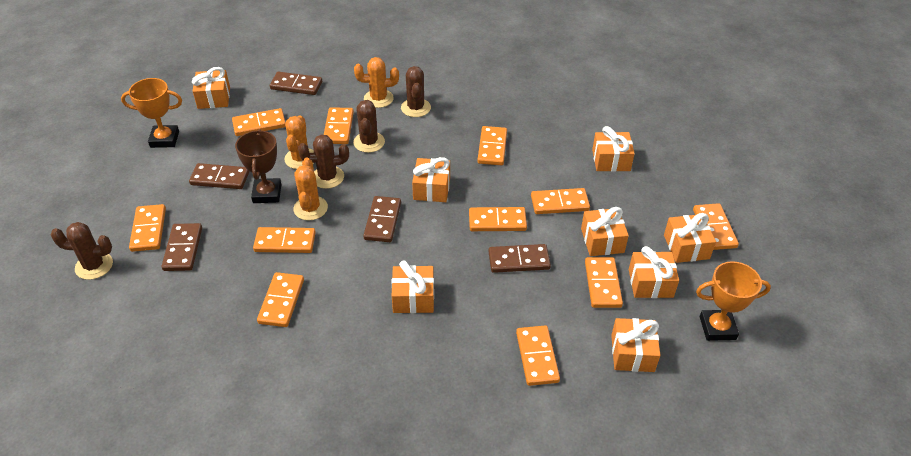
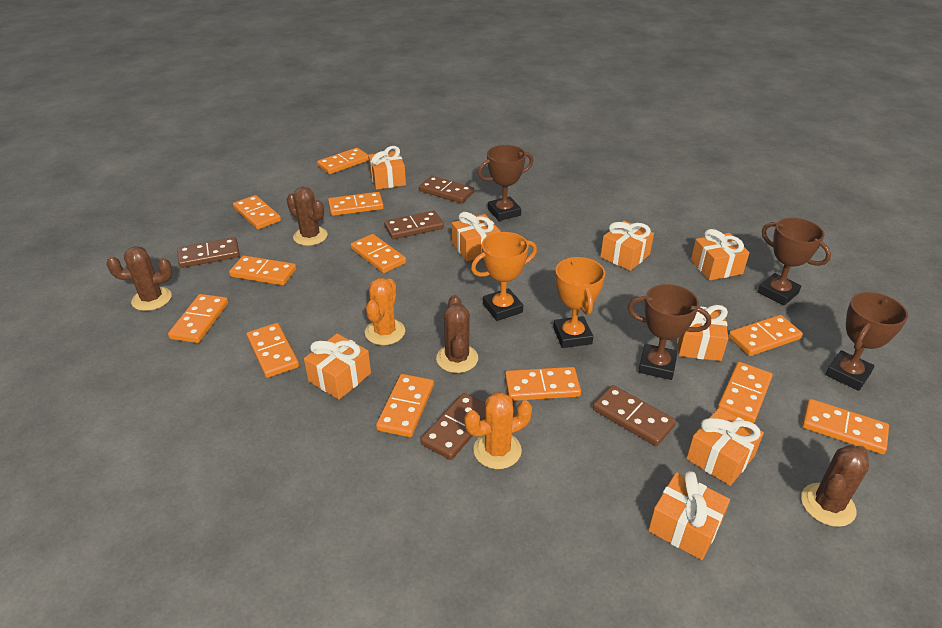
brown trophy: [235,129,281,203] = 1 -> [478,145,533,221] [628,284,711,380] [758,218,831,305] [825,292,908,391] = 4
orange cactus: [284,115,314,169] [293,158,328,220] [354,57,399,108] = 3 -> [365,278,405,345] [464,392,532,469] = 2
orange domino: [129,204,166,252] [232,108,286,136] [253,227,316,253] [257,272,304,327] [324,107,354,144] [469,207,527,231] [477,126,507,165] [516,325,560,386] [531,188,590,214] [585,257,623,308] [693,203,739,250] = 11 -> [168,294,228,343] [229,256,296,286] [233,195,281,229] [247,323,299,378] [317,148,369,174] [328,192,384,216] [351,234,406,273] [376,374,434,437] [505,367,581,401] [717,362,773,423] [728,315,803,356] [802,399,889,454] = 12

